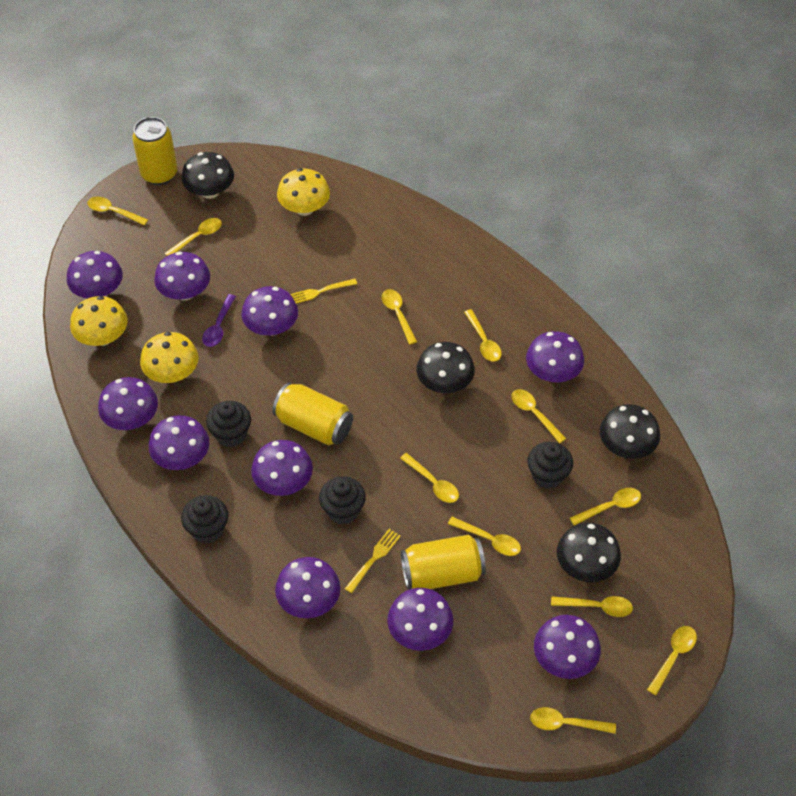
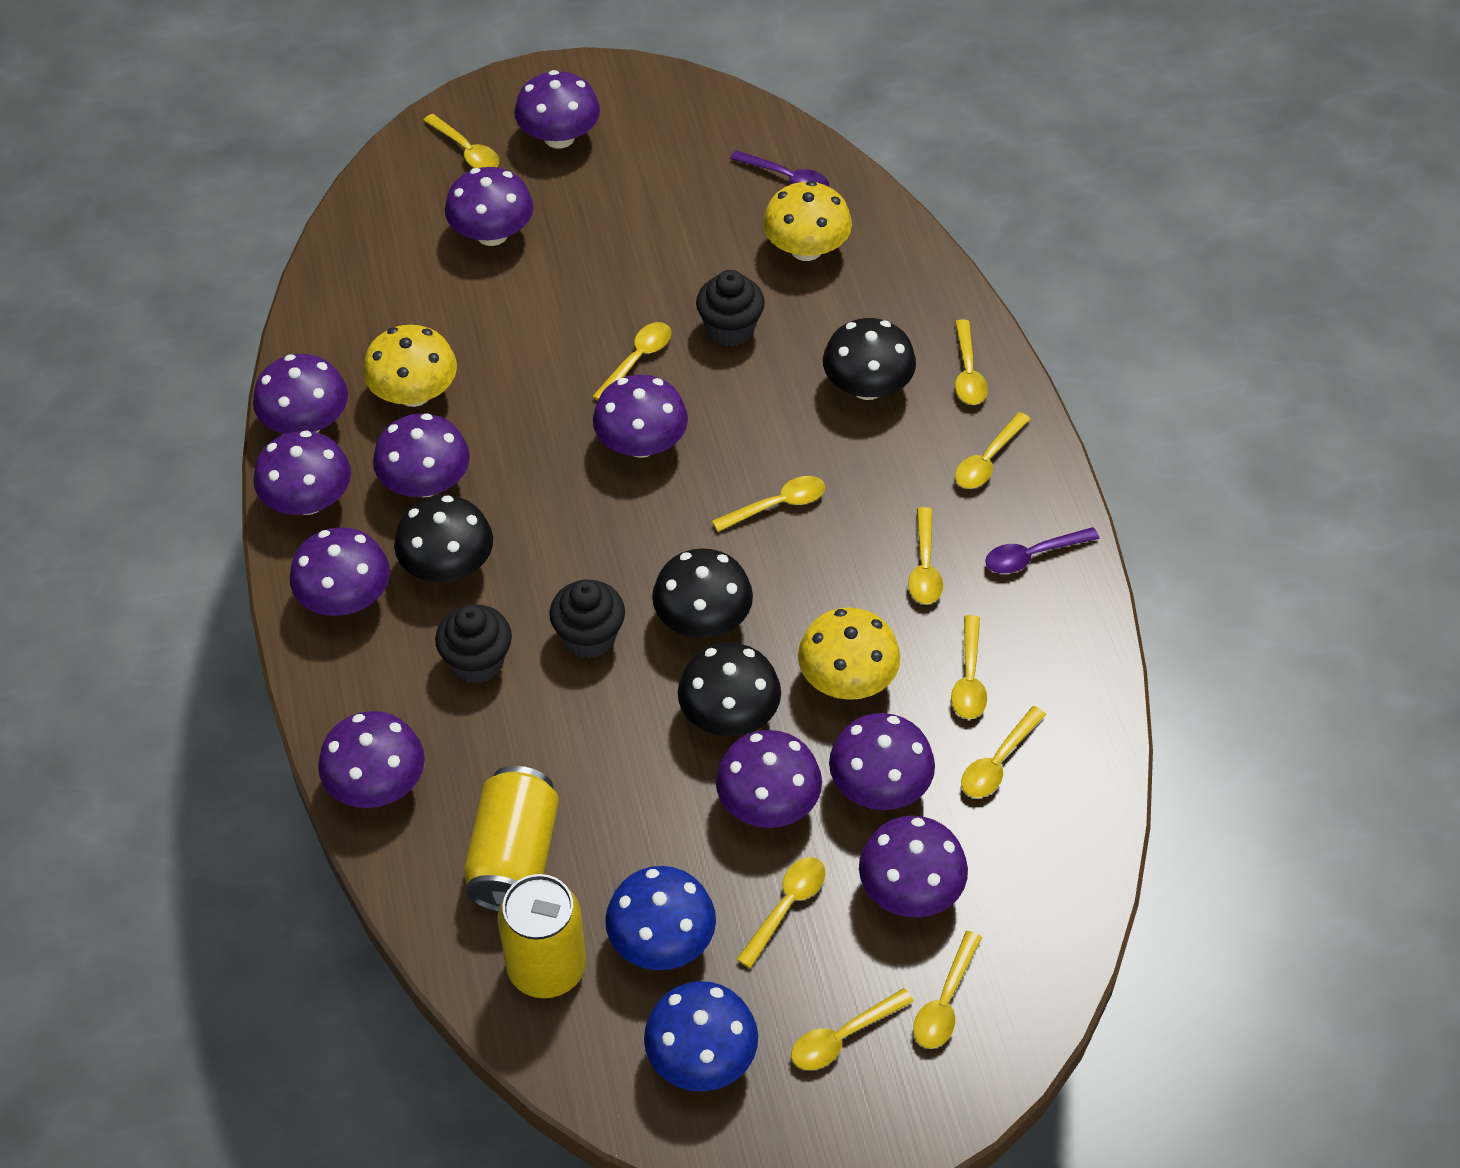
black cupcake: [181,495,228,544] [206,401,251,447] [319,476,366,525] [527,442,573,489] = 4 -> [435,604,512,684] [549,579,625,658] [696,270,765,347] = 3
blue mushroom: none = 0 -> [605,866,716,970] [644,981,758,1091] = 2
purple mushroom: [67,251,123,298] [98,377,158,430] [148,415,209,470] [154,252,210,300] [241,286,298,336] [251,440,313,496] [275,557,340,618] [387,588,453,651] [526,331,584,382] [534,615,601,679] = 10 -> [253,354,348,434] [253,431,351,515] [290,527,390,616] [318,711,425,808] [373,413,470,497] [445,167,534,246] [514,70,600,148] [593,374,688,458] [716,730,822,828] [829,713,935,810] [859,816,968,918] = 11
purple spoon: [202,294,236,347] = 1 -> [730,150,829,187] [985,527,1100,573] = 2
yellow can: [132,117,177,185] [272,383,353,445] [401,535,486,589] = 3 -> [463,766,559,912] [498,874,586,998] = 2
yellow fork: [290,279,357,303] [345,529,401,593] = 2 -> none = 0

